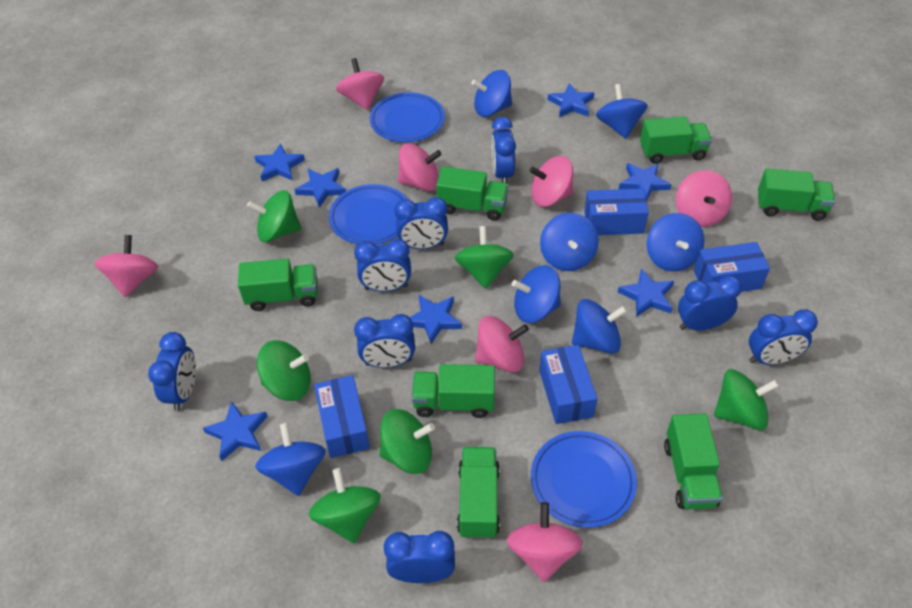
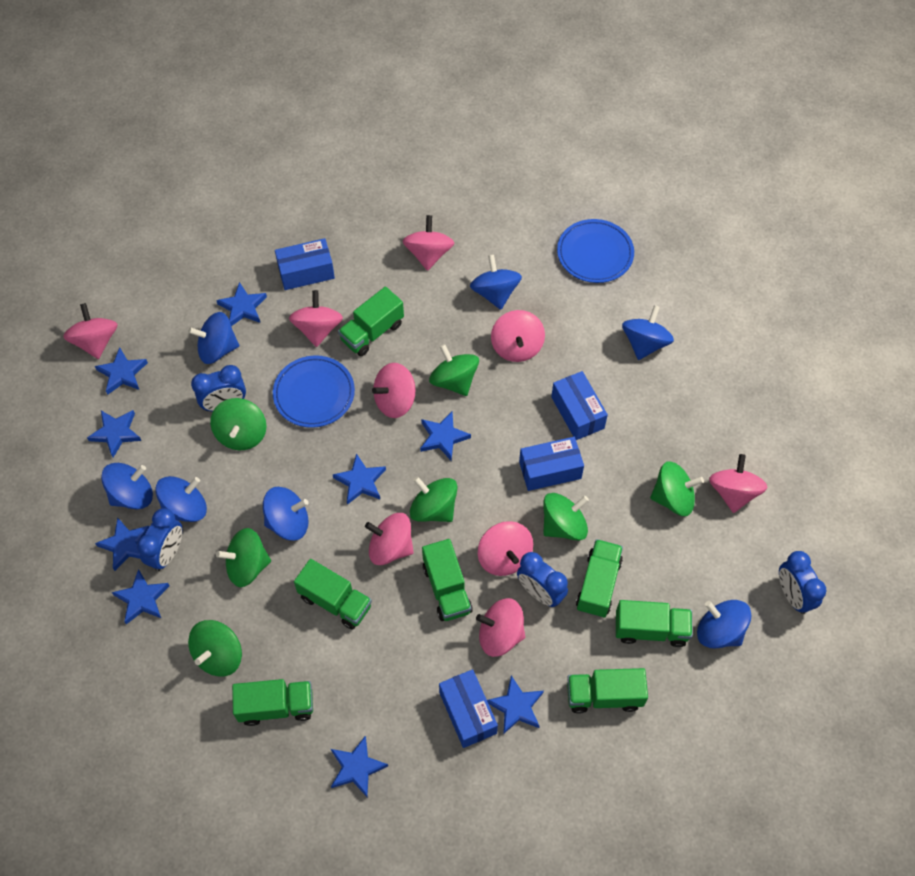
blue clock: [148,332,196,411] [354,239,411,292] [354,314,415,368] [383,531,455,583] [394,197,448,249] [491,117,516,184] [678,275,742,331] [749,309,818,365] = 8 -> [137,508,182,571] [191,365,246,411] [517,552,568,607] [779,551,826,614] = 4
blue plate: [329,184,407,245] [370,92,445,142] [531,431,637,528] = 3 -> [273,355,355,428] [557,219,634,283] = 2
blue star: [203,401,268,461] [254,144,305,181] [295,168,346,208] [410,295,462,344] [547,83,594,117] [618,269,674,317] [619,163,672,201] = 7 -> [87,410,142,458] [95,347,148,395] [95,517,150,571] [112,569,170,624] [216,282,267,326] [331,736,388,797] [333,453,386,505] [420,412,471,460] [487,675,544,734] = 9
green spinning top: [247,190,301,242] [257,340,311,401] [309,468,381,543] [379,409,435,474] [455,226,514,289] [714,369,779,430] = 6 -> [188,620,242,676] [210,398,267,450] [216,528,271,587] [410,476,458,522] [429,344,479,396] [543,493,589,541] [650,461,704,516] = 7
pink spinning top: [95,235,158,297] [336,58,384,110] [398,143,442,191] [475,316,529,372] [507,502,583,582] [530,156,573,207] [676,170,732,227] = 7 -> [63,303,118,359] [289,290,343,347] [365,513,414,565] [372,363,415,418] [403,215,454,271] [476,598,525,657] [478,521,533,576] [491,310,545,362] [709,454,768,513] = 9

